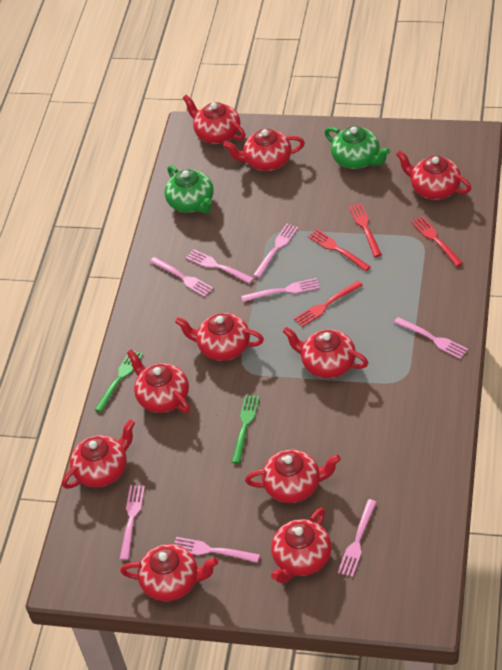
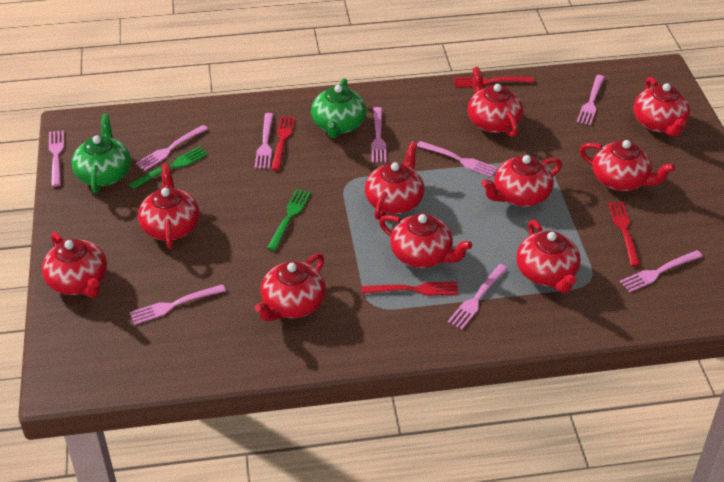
pink fork: [120,485,145,560] [150,257,213,297] [174,537,260,563] [186,249,254,284] [241,278,320,302] [253,224,298,278] [338,499,377,577] [394,317,468,359] = 8 -> [49,130,64,187] [129,284,226,325] [136,125,208,171] [254,113,273,169] [371,107,387,162] [417,141,498,177] [447,264,508,329] [577,75,605,125] [620,250,703,292] = 9

